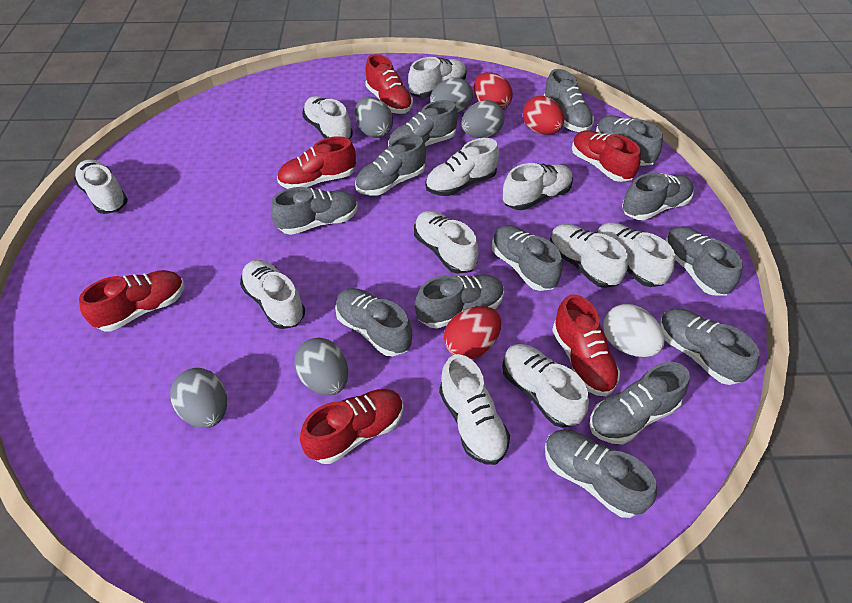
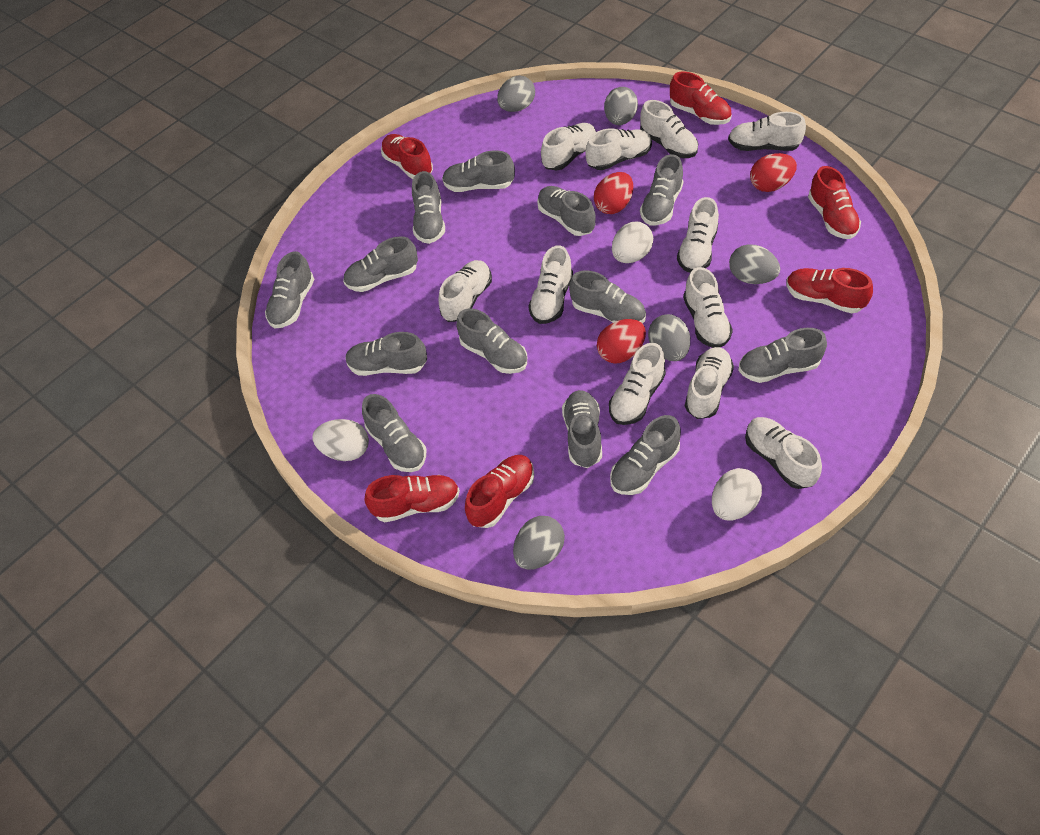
white egg: [603,304,665,357] = 1 -> [312,419,369,461] [612,222,653,263] [712,468,762,520] = 3

